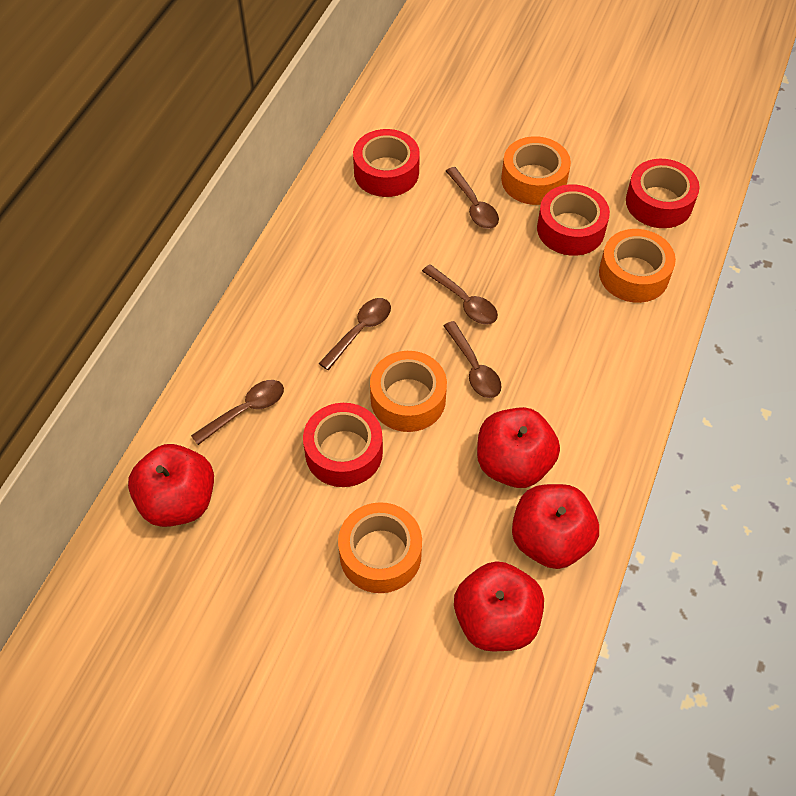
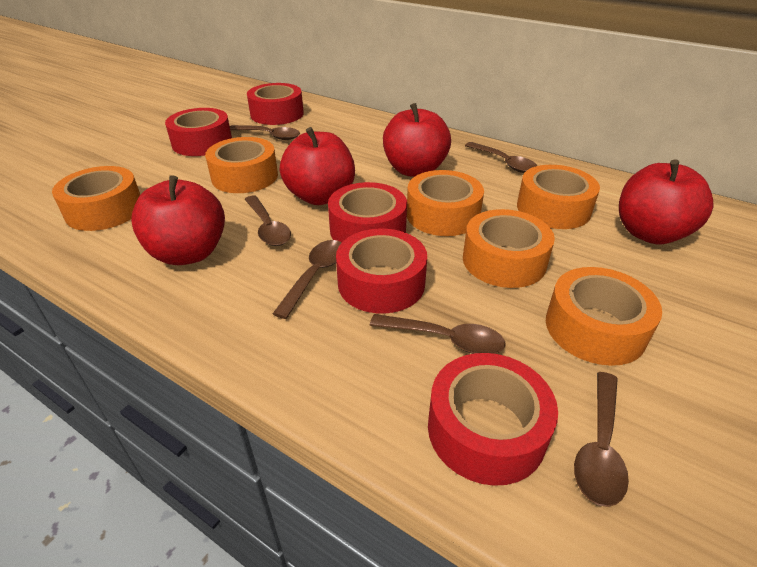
brown spoon: [191,380,284,445] [319,298,391,370] [422,264,498,325] [444,321,502,398] [446,167,499,229] = 5 -> [230,125,300,140] [244,196,291,246] [273,240,342,319] [369,314,506,354] [465,142,537,173] [574,372,629,507] = 6
orange tape: [338,502,422,593] [370,351,447,432] [501,136,571,205] [599,229,676,303] = 4 -> [52,166,140,231] [205,137,278,193] [407,170,484,236] [463,209,555,288] [517,165,600,229] [546,267,662,366] = 6
red tape: [303,403,383,487] [353,129,420,197] [537,184,610,256] [626,159,700,228] = 4 -> [165,108,232,156] [247,83,304,125] [328,182,407,242] [336,229,427,314] [428,353,558,486] = 5

